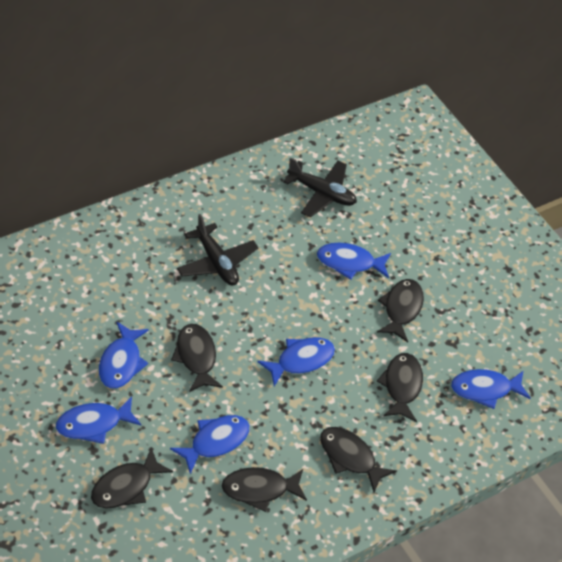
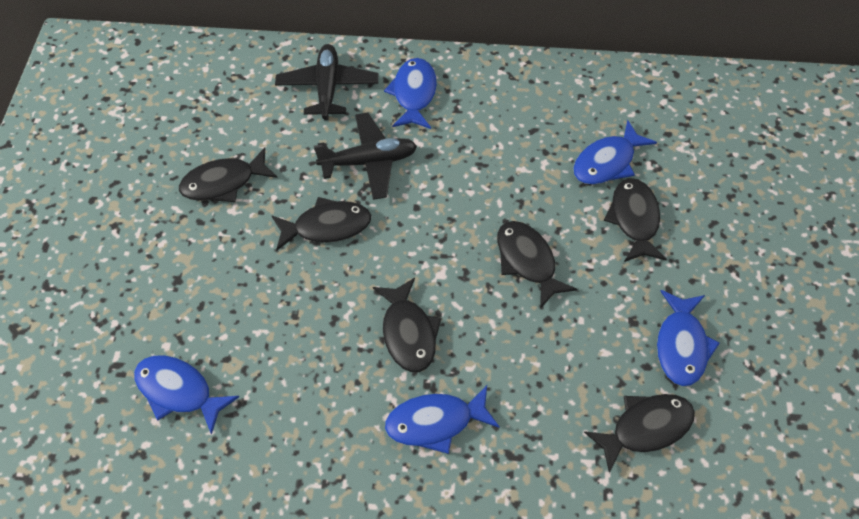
blue fish: [56,397,142,444] [99,322,149,389] [170,415,250,474] [257,337,335,387] [317,243,391,280] [451,369,530,409] = 6 -> [134,355,239,435] [384,58,437,129] [385,385,500,454] [573,120,657,185] [657,290,720,386] = 5

